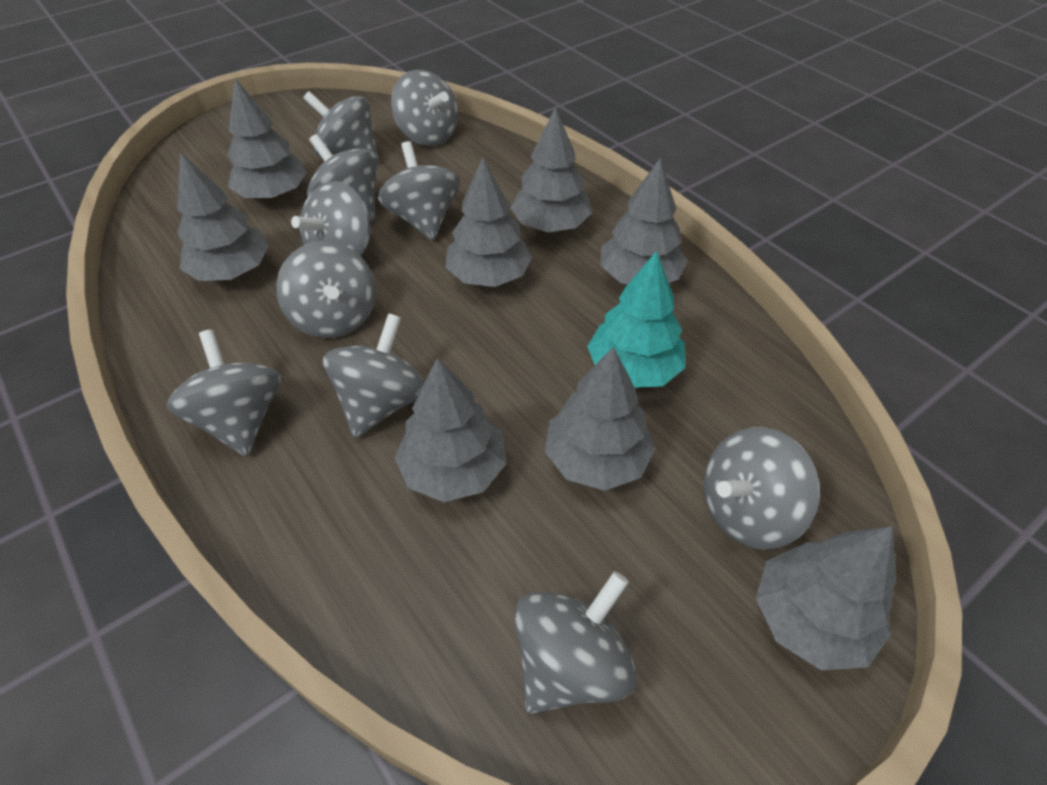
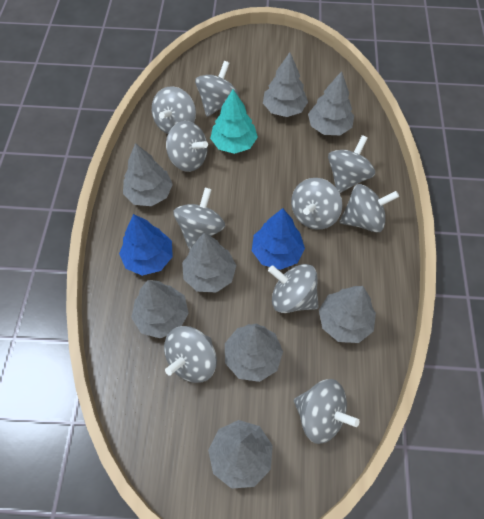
blue tree: none = 0 -> [119,214,173,276] [252,208,305,270] = 2

